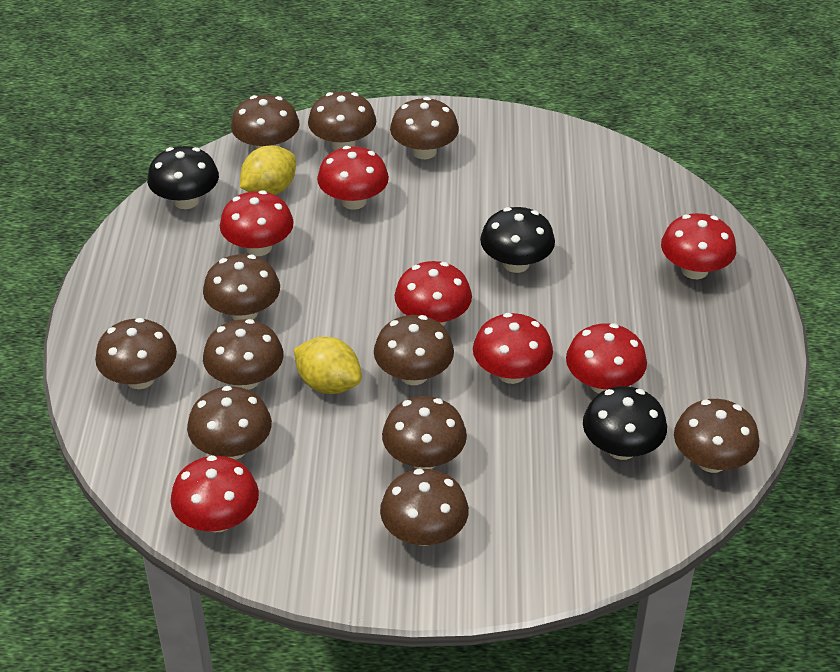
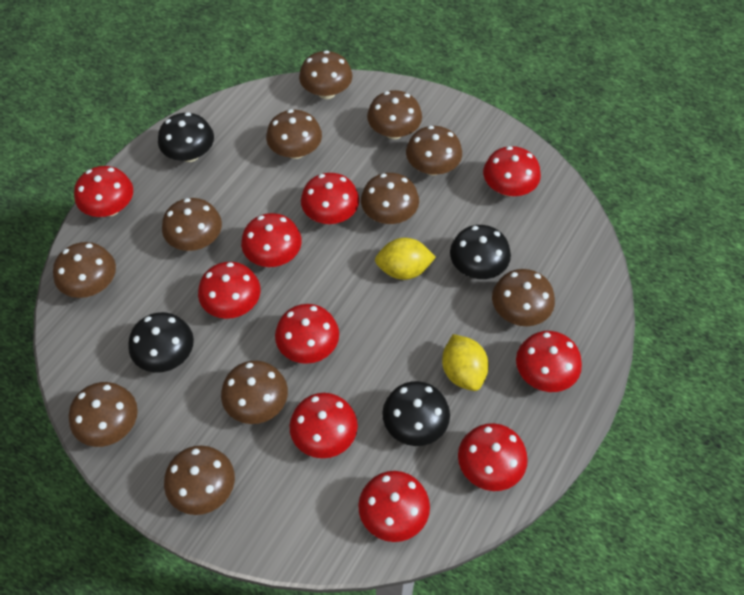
black mushroom: [147,146,219,209] [480,207,555,273] [583,386,667,460] = 3 -> [128,312,194,373] [158,112,214,162] [382,381,450,446] [450,225,511,279] = 4
red mushroom: [171,455,259,532] [220,190,294,256] [317,146,389,210] [394,261,472,326] [473,313,553,384] [566,323,647,393] [661,213,736,279] = 7 -> [74,166,133,217] [198,262,261,319] [241,213,302,267] [275,304,339,364] [290,393,358,458] [301,173,359,224] [358,471,430,542] [458,423,528,491] [483,146,541,197] [516,331,582,392] = 10

